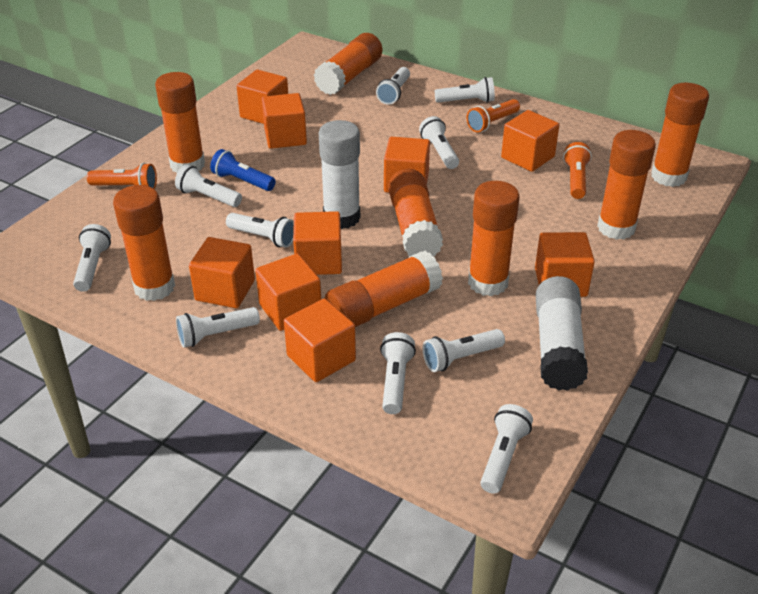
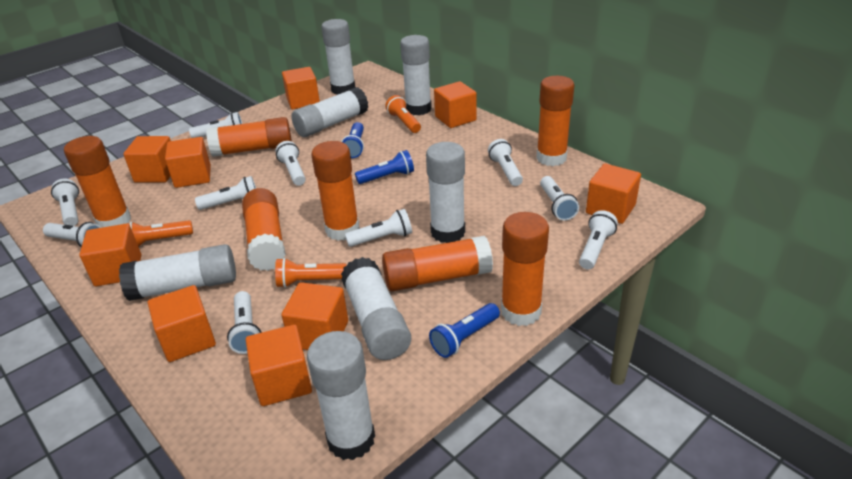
blue flashlight: [210,149,276,191] = 1 -> [341,122,364,158] [355,150,414,184] [429,303,500,358] = 3
orange glue stick: [113,185,175,301] [155,72,205,173] [314,33,382,95] [325,251,443,327] [388,169,443,256] [468,181,520,296] [597,130,656,240] [651,83,709,187] = 8 -> [64,136,131,228] [206,117,292,157] [242,188,286,271] [312,141,359,241] [382,236,493,291] [501,212,549,326] [536,76,574,166] = 7
white glue stick: [319,120,360,229] [536,276,588,391] = 2 -> [119,244,236,301] [291,87,368,137] [307,331,375,460] [321,19,355,95] [341,257,411,360] [400,35,432,115] [426,142,465,243] = 7

